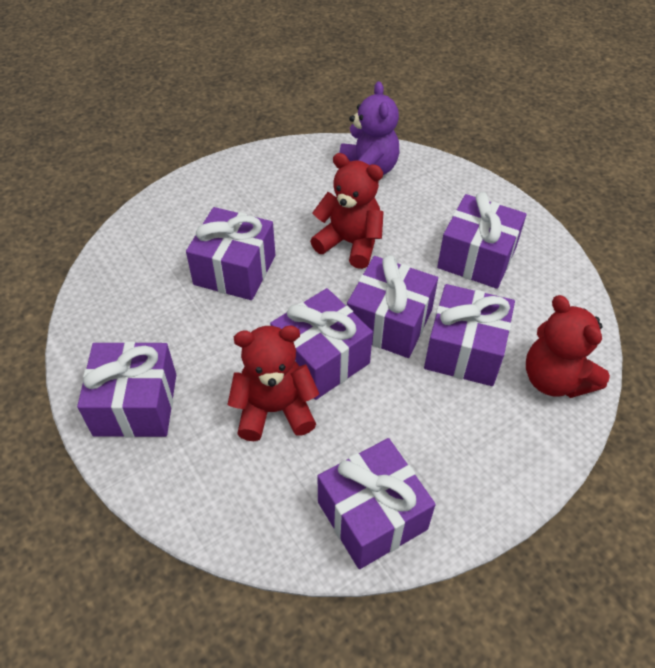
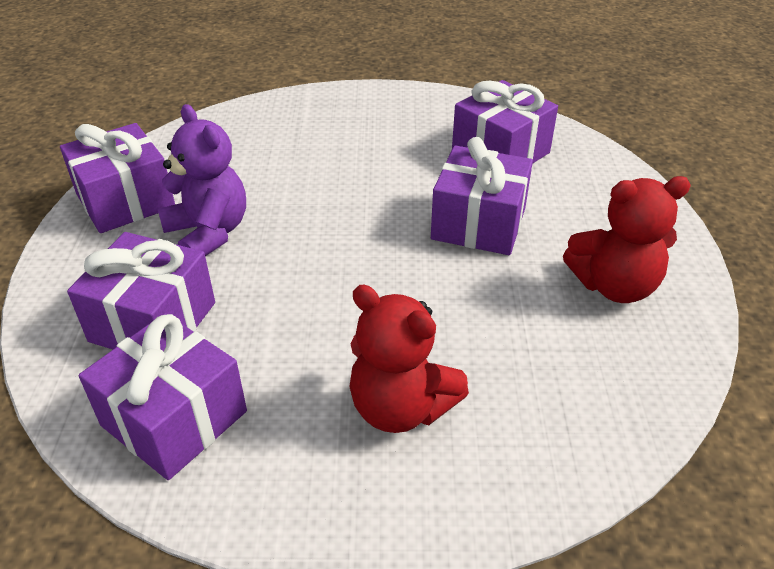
purple gift: [77,341,176,437] [186,207,275,300] [270,288,373,400] [317,438,436,569] [347,255,438,358] [424,284,515,386] [437,192,527,289] = 7 -> [60,123,175,233] [67,232,215,349] [79,313,247,480] [431,137,533,255] [452,80,558,164] = 5
red teddy bear: [228,326,319,441] [310,153,384,269] [526,295,610,398] = 3 -> [349,285,469,433] [563,176,691,303] = 2

